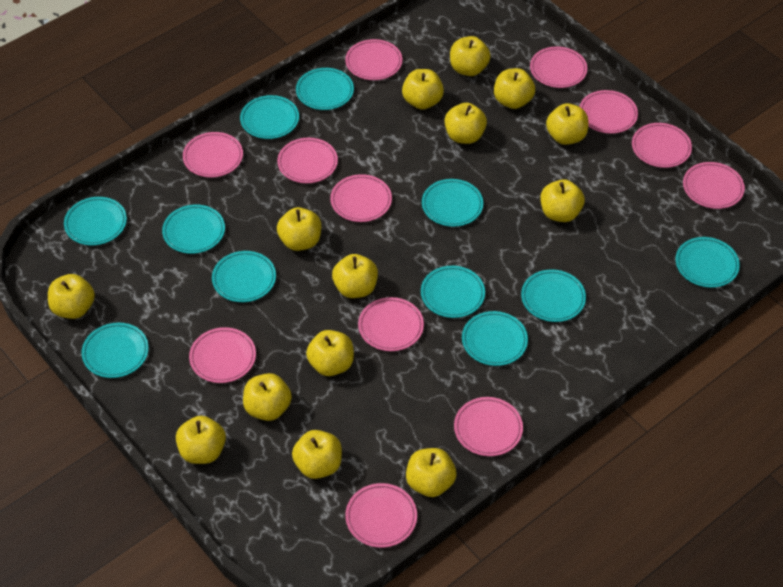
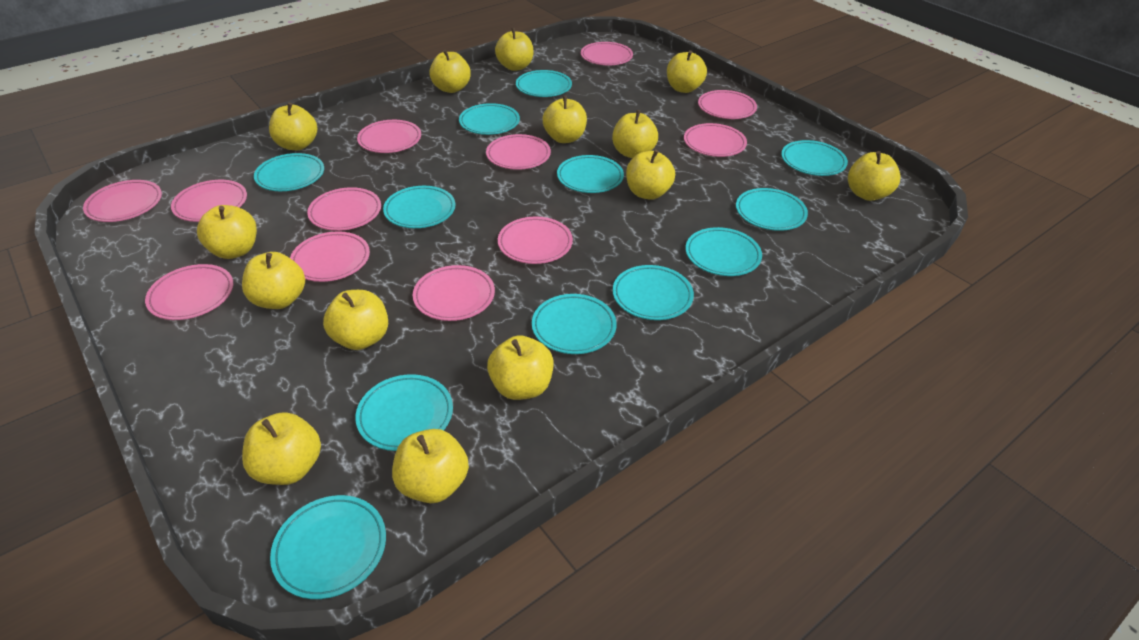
turquoise plate: [64,197,127,245] [81,323,149,378] [162,204,225,254] [212,251,276,302] [240,95,299,139] [296,68,354,110] [421,266,485,318] [422,179,483,227] [462,311,528,366] [521,269,586,322] [676,237,740,288] = 11 -> [254,153,324,191] [270,495,386,599] [355,374,453,451] [383,186,455,228] [459,103,520,135] [516,70,572,97] [532,294,617,354] [557,155,624,193] [613,265,694,320] [685,227,762,276] [736,188,808,231] [781,140,848,176] = 12

